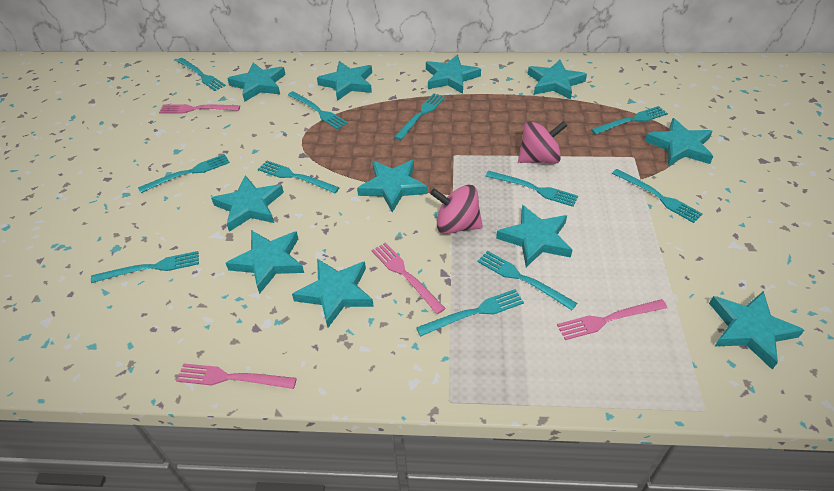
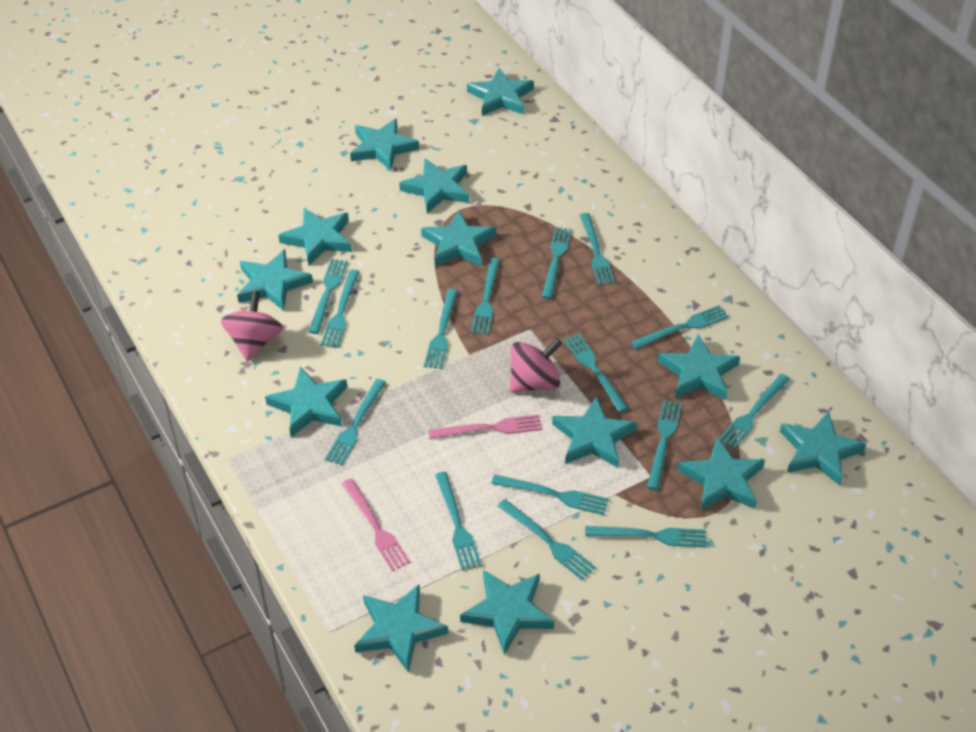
pink fork: [159,104,240,113] [176,364,297,389] [372,242,446,314] [557,299,667,340] = 4 -> [342,478,410,571] [428,414,542,439] = 2
turquoise fork: [91,251,199,283] [138,154,230,193] [177,58,226,91] [258,160,340,193] [288,91,348,130] [394,93,445,140] [416,289,524,336] [477,251,577,310] [485,171,578,207] [591,106,668,135] [612,169,702,223] = 11 -> [308,259,348,334] [321,269,360,348] [325,379,386,465] [424,289,458,369] [435,472,482,571] [471,258,500,335] [491,475,609,515] [498,499,596,580] [542,227,572,299] [564,334,628,412] [580,213,615,286] [585,526,706,548] [631,305,729,349] [647,400,682,490] [719,374,790,449] = 15
turquoise star: [211,175,284,232] [226,230,304,294] [227,62,286,102] [292,259,374,328] [317,61,372,101] [357,160,428,212] [426,55,481,94] [496,205,572,267] [528,60,587,100] [645,118,713,166] [709,291,804,369] = 11 -> [237,249,313,311] [265,366,347,437] [278,208,352,265] [350,118,419,171] [354,584,448,673] [399,158,469,214] [421,210,496,266] [460,570,554,655] [467,68,534,116] [552,397,637,468] [658,334,740,400] [678,437,765,511] [780,411,866,486] = 13

